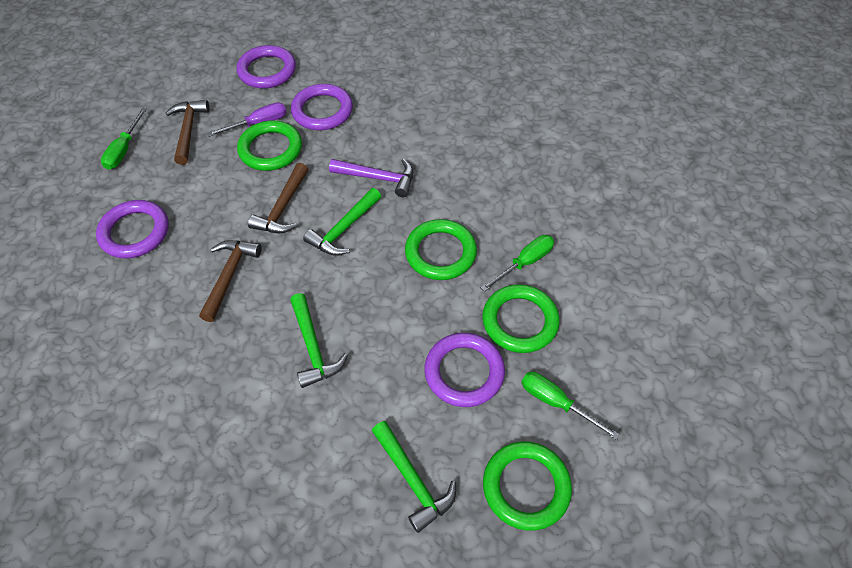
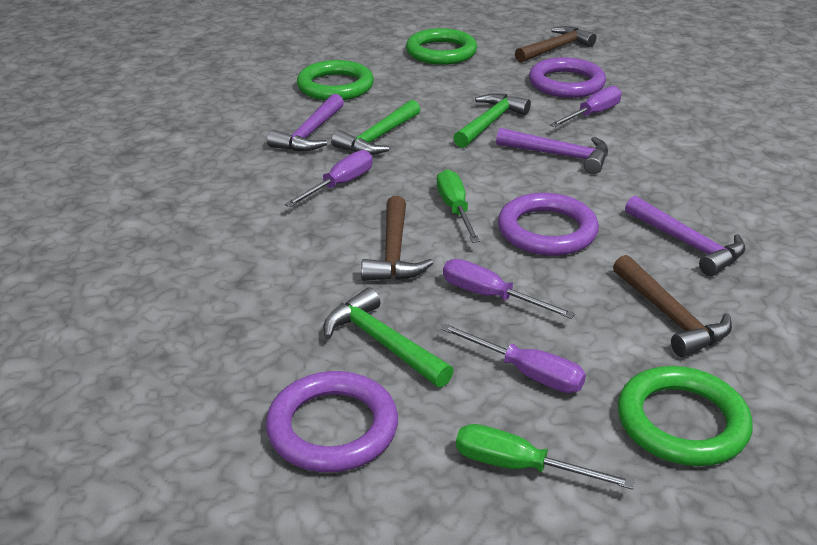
green ring: [237,121,302,171] [405,219,477,280] [482,284,560,353] [483,442,572,531] = 4 -> [297,60,374,101] [406,28,477,65] [618,366,753,466] = 3
green screwdriver: [101,108,147,170] [481,235,554,292] [521,372,620,440] = 3 -> [437,169,480,243] [456,424,635,490] = 2
purple hammer: [329,159,413,197] = 1 -> [267,94,344,151] [496,128,608,174] [625,196,746,276] = 3
purple ring: [96,200,169,259] [237,45,296,88] [291,84,353,130] [424,333,505,407] = 4 -> [266,371,398,472] [498,193,599,256] [529,57,606,98] = 3
purple screwdriver: [207,102,287,137] = 1 -> [285,150,373,207] [440,324,586,393] [443,259,575,319] [550,86,622,127] = 4

